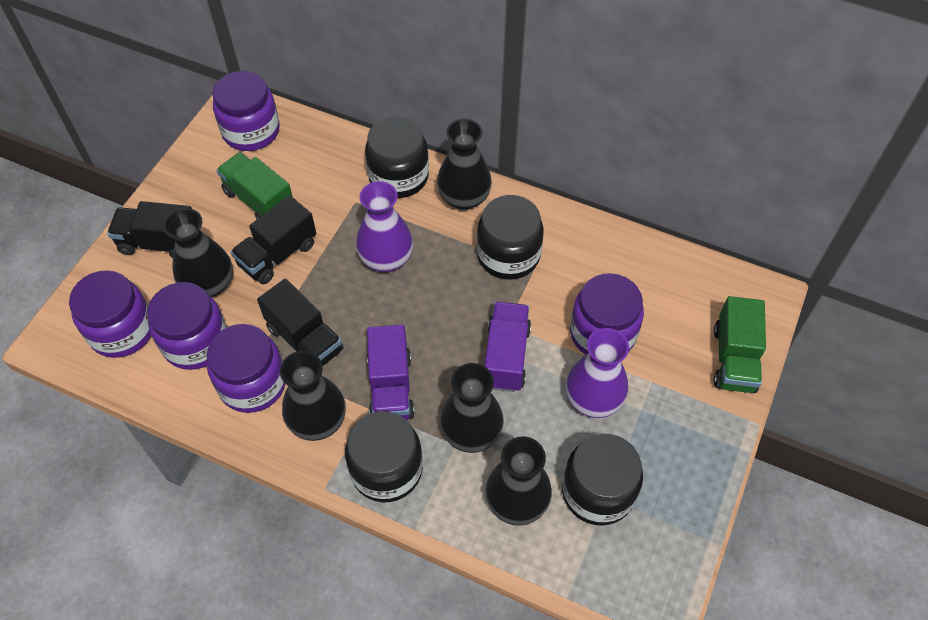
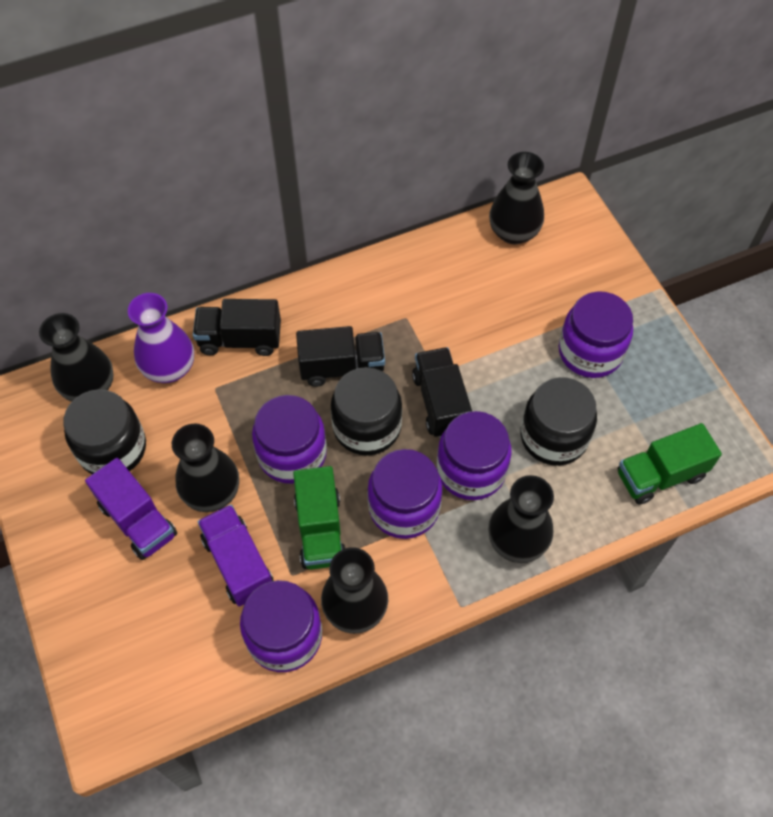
black jar: [345,411,423,502] [365,116,429,198] [477,195,544,280] [562,434,643,526] = 4 -> [63,389,146,474] [331,367,402,456] [521,377,597,466] = 3
purple vase: [356,181,413,272] [566,328,629,418] = 2 -> [128,293,194,383] = 1

